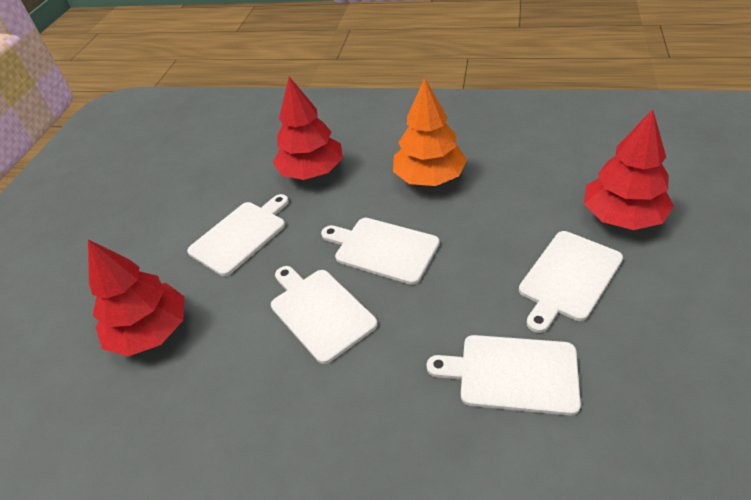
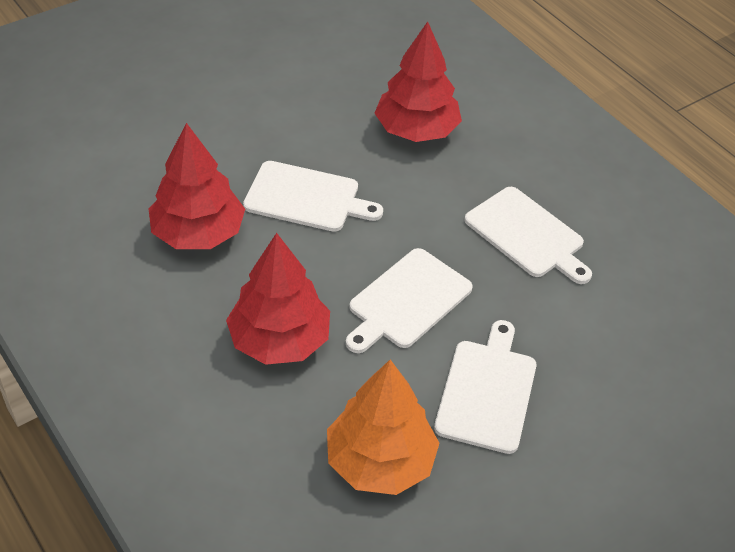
white cutting board: [187,194,289,276] [271,266,377,364] [321,218,440,285] [426,335,581,416] [519,231,623,333] = 5 -> [243,161,383,232] [346,248,473,353] [434,320,536,454] [464,187,592,284] = 4

